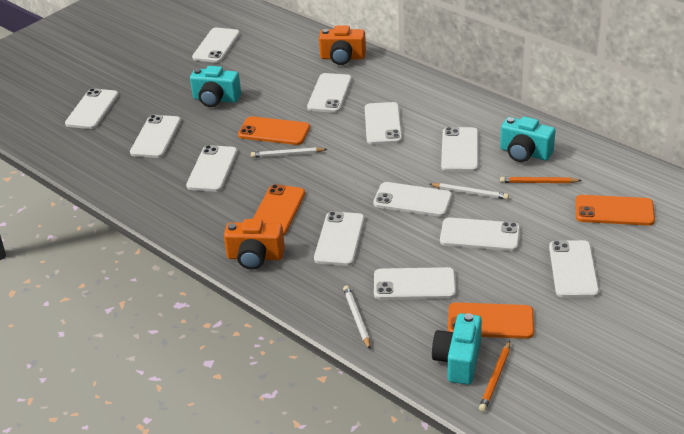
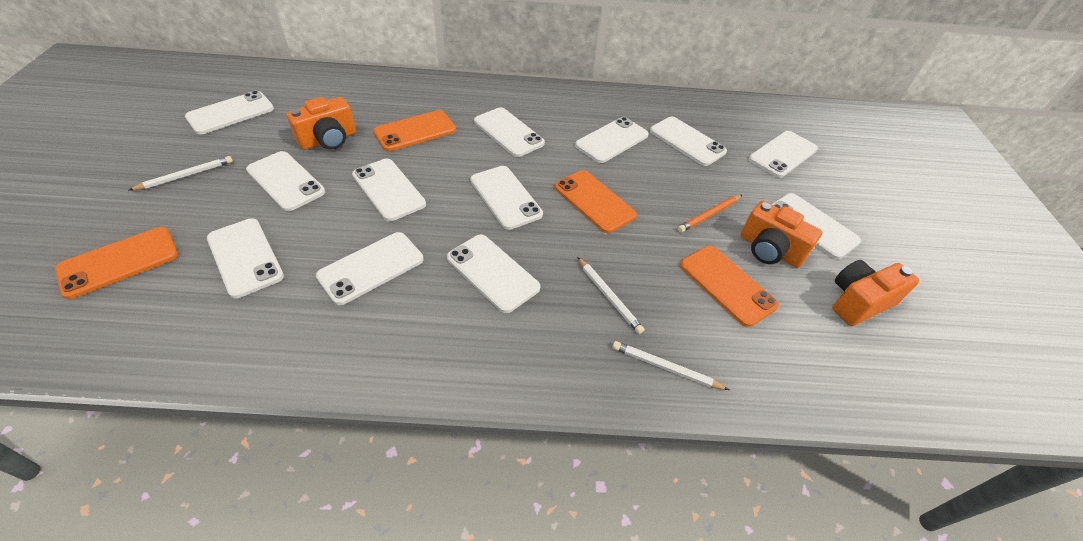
orange camera: [224,219,285,270] [319,26,366,65] = 2 -> [287,97,356,150] [740,201,822,268] [832,260,919,326] = 3
orange pencil: [479,341,510,412] [500,177,582,183] = 2 -> [678,195,742,232] = 1
turquoise camera: [190,66,241,107] [432,313,482,385] [500,117,556,162] = 3 -> none = 0

